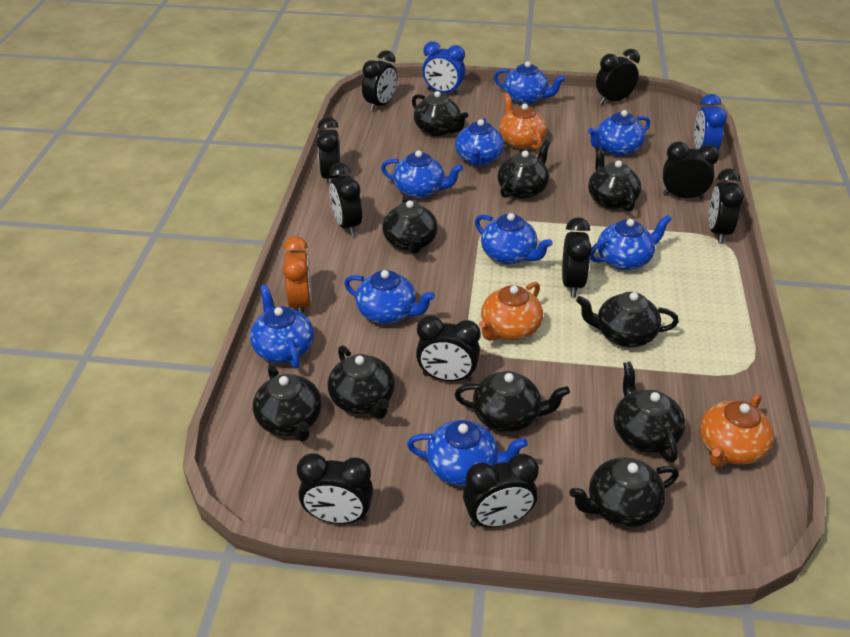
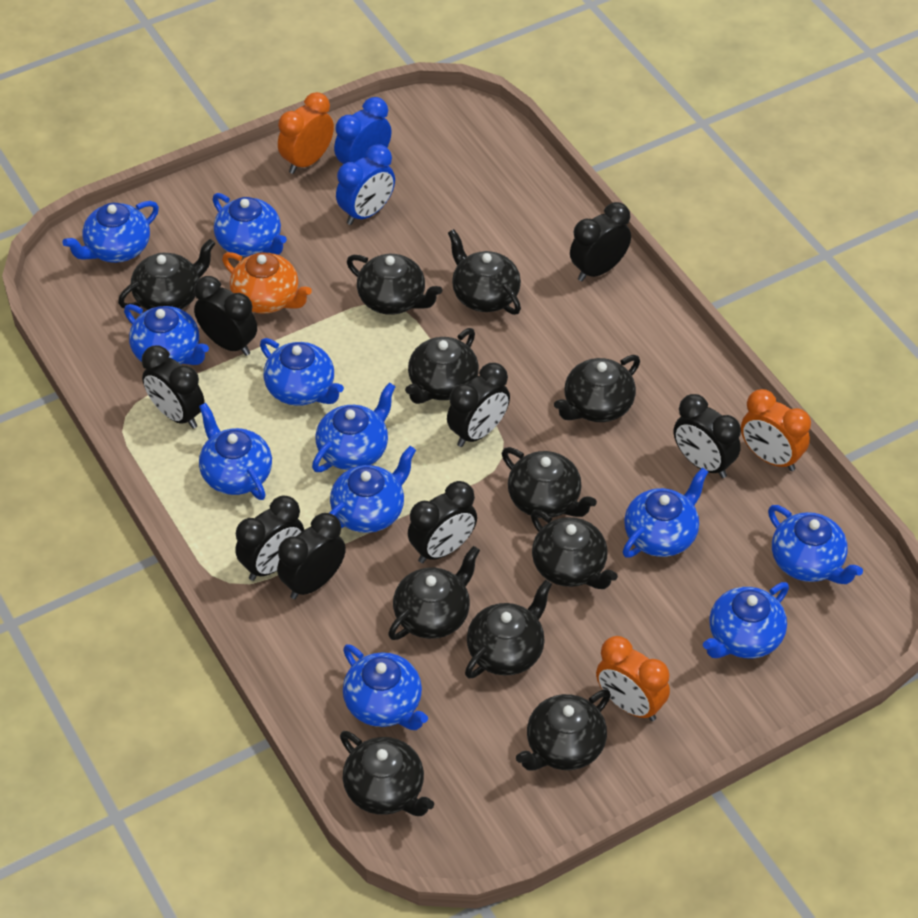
black clock: [297,453,373,524] [317,117,340,187] [329,163,362,236] [362,50,397,112] [416,316,480,381] [463,454,539,527] [562,217,592,297] [596,49,640,104] [663,142,719,200] [709,168,744,243] = 10 -> [142,346,205,429] [194,276,257,356] [235,496,304,581] [277,513,346,599] [408,481,477,563] [447,363,510,447] [570,202,631,281] [674,394,741,478] = 8
black teapot: [253,364,322,441] [328,345,395,419] [383,196,438,254] [412,91,468,136] [455,371,570,433] [498,140,550,199] [570,457,679,527] [576,292,679,347] [588,146,642,212] [614,361,685,463] = 10 -> [118,239,215,310] [340,731,434,816] [347,253,442,315] [388,546,480,640] [405,328,479,404] [448,229,521,315] [465,580,552,678] [502,447,597,518] [516,689,611,771] [531,510,618,589] [554,355,640,422] = 11
blue teapot: [250,284,314,369] [344,270,435,324] [381,150,463,199] [407,420,528,486] [455,118,504,166] [475,213,553,265] [494,61,566,105] [588,110,650,156] [590,215,672,270] = 9 -> [62,201,159,263] [124,304,209,365] [199,403,272,500] [213,193,287,257] [260,338,344,406] [312,383,396,472] [330,446,416,533] [343,644,428,730] [623,467,708,558] [703,582,789,658] [768,505,863,584] = 11
orange clock: [283,236,312,314] = 1 -> [278,92,334,174] [596,636,670,721] [741,389,811,471] = 3
orange teapot: [479,282,543,341] [499,93,547,150] [700,393,774,467] = 3 -> [222,252,312,314] = 1

